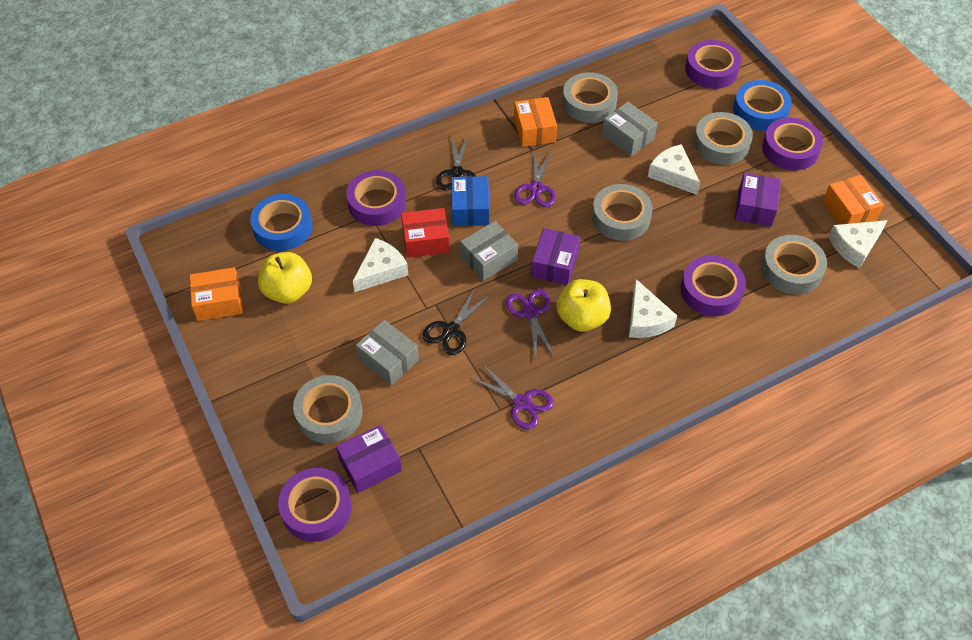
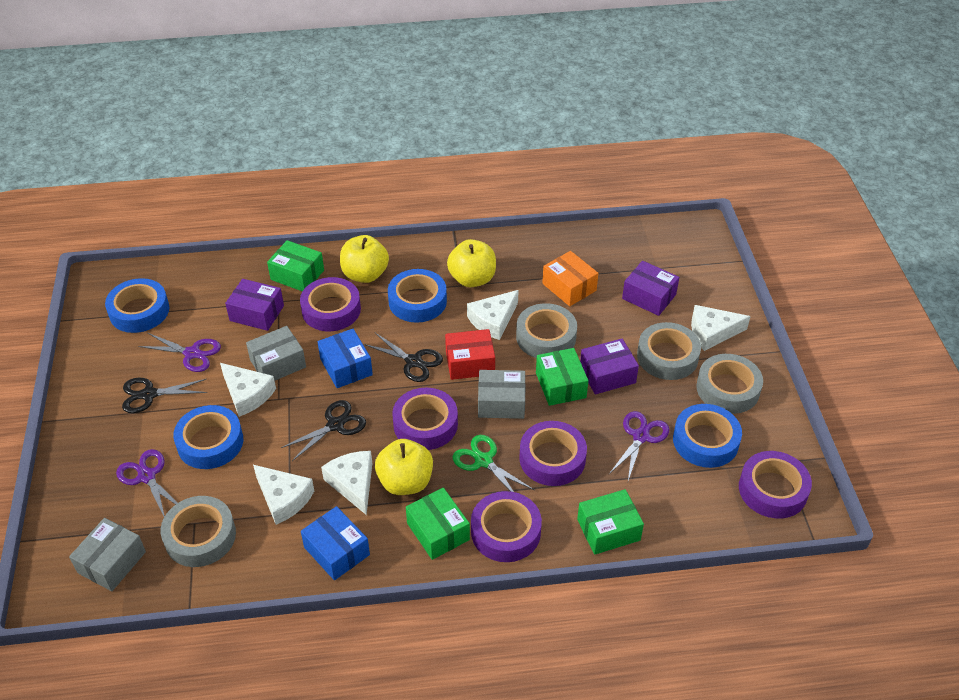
black scissors: [422,288,490,355] [436,135,476,190] = 2 -> [122,377,207,413] [281,400,366,461] [364,333,443,382] = 3
blue box: [451,176,490,226] = 1 -> [301,506,370,580] [318,329,373,388] = 2
blue tape: [250,194,313,251] [733,80,792,131] = 2 -> [105,278,169,333] [173,405,243,469] [388,269,447,323] [673,404,742,468] = 4
green box: none = 0 -> [267,240,324,291] [406,488,470,560] [536,348,588,406] [577,489,644,555] = 4
green scissors: none = 0 -> [452,435,534,492] = 1
grey tape: [293,375,363,443] [562,72,618,123] [592,184,653,241] [694,112,753,165] [761,235,827,294] = 5 -> [161,496,236,567] [516,303,577,358] [637,322,701,380] [696,354,763,414] = 4
orange box: [190,267,243,321] [514,97,557,147] [823,175,884,224] = 3 -> [542,251,598,306] = 1
white cheese: [353,238,409,292] [629,279,677,338] [648,144,700,195] [829,220,888,268] = 4 -> [220,363,276,417] [253,465,314,525] [321,451,372,515] [467,290,519,340] [691,305,751,351] = 5
yellow apple: [258,252,312,304] [557,279,611,332] = 2 -> [340,235,389,283] [375,439,433,495] [447,239,496,287] = 3

